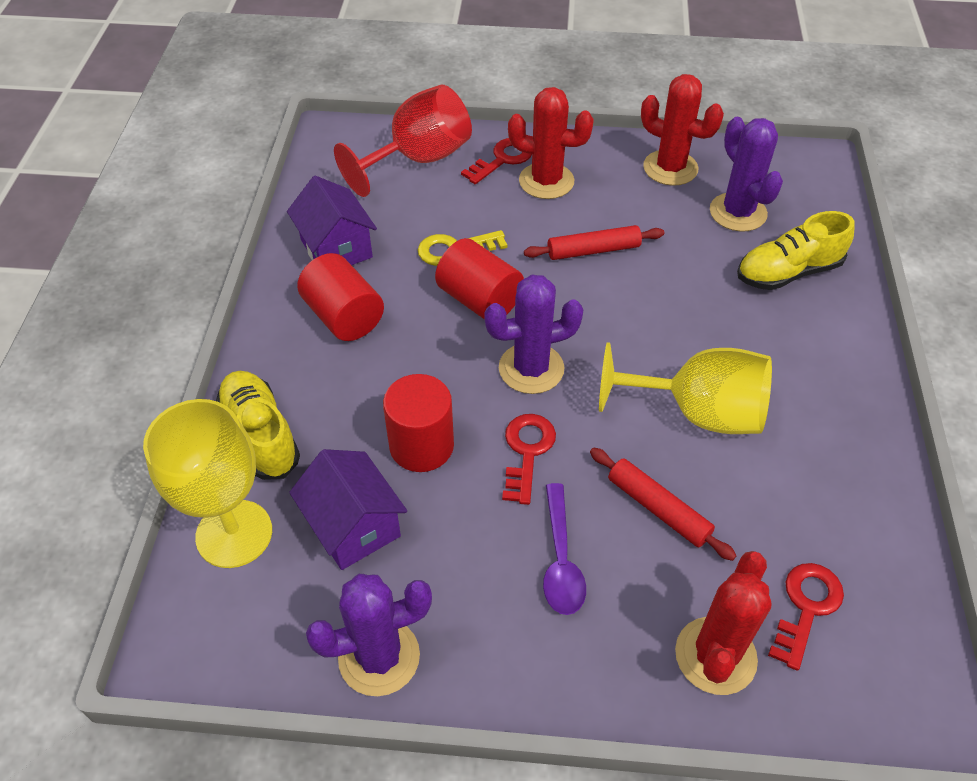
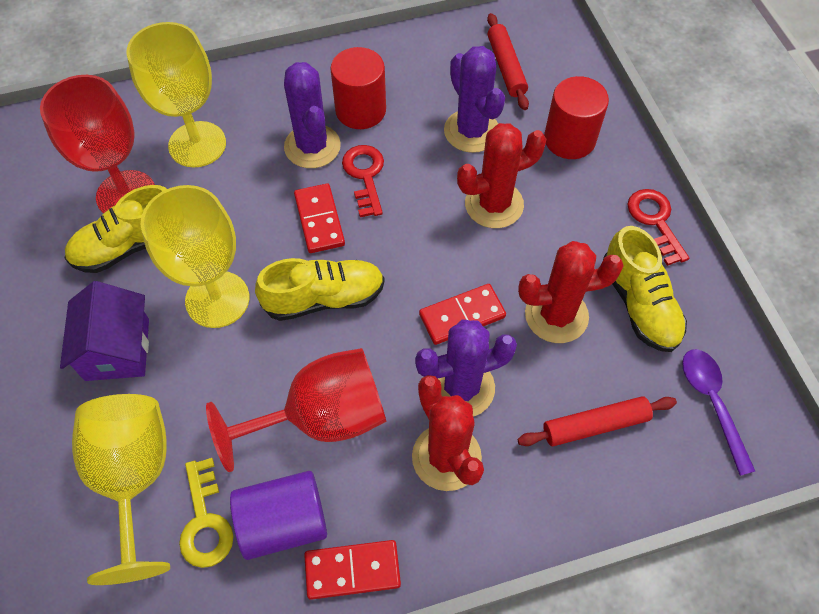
purple cylinder: none = 0 -> [230,471,327,560] = 1
purple house: [287,176,377,265] [289,449,407,570] = 2 -> [60,281,149,381] = 1
red cylinder: [297,253,384,341] [383,374,454,472] [435,238,524,320] = 3 -> [330,47,386,129] [544,76,609,159] = 2
red domino: none = 0 -> [294,183,345,253] [304,540,401,600] [419,284,506,345] = 3
red goblet: [334,85,472,197] = 1 -> [40,75,155,214] [206,348,386,472] = 2
red key: [461,138,532,184] [502,414,556,505] [768,563,844,671] = 3 -> [342,145,384,217] [627,189,689,266] = 2
yellow goblet: [143,399,272,568] [599,342,772,434] = 2 -> [72,394,170,585] [126,22,226,168] [141,185,249,328] = 3
yellow shoe: [216,371,300,480] [737,211,854,290] = 2 -> [65,185,167,273] [255,258,385,321] [603,226,687,352] = 3

